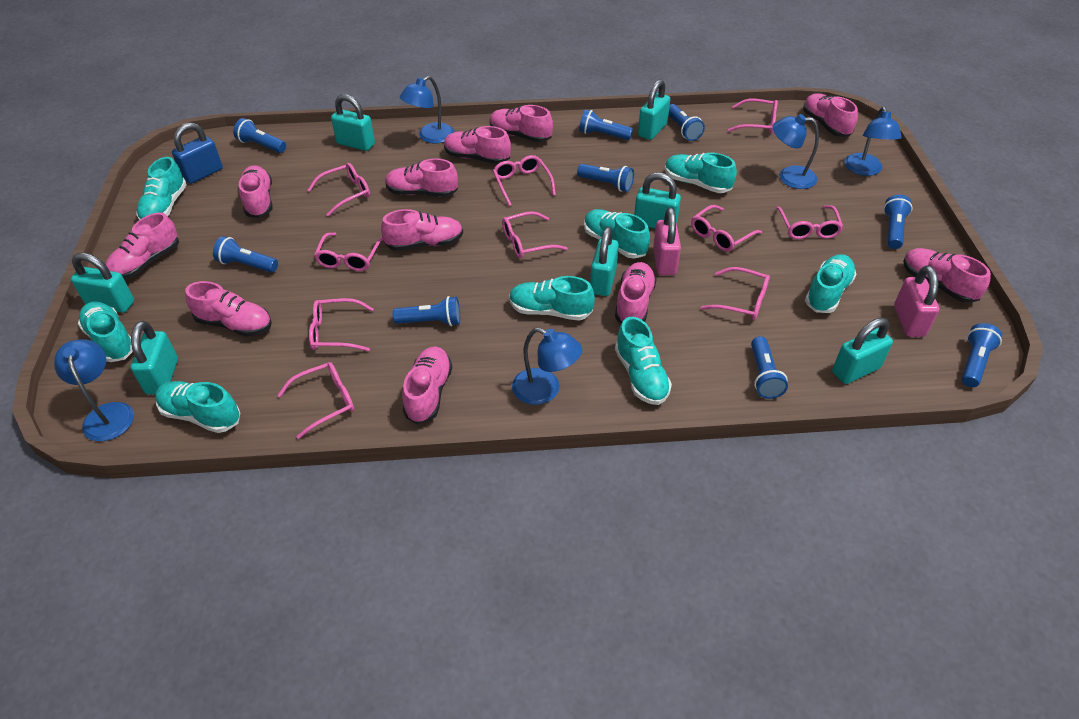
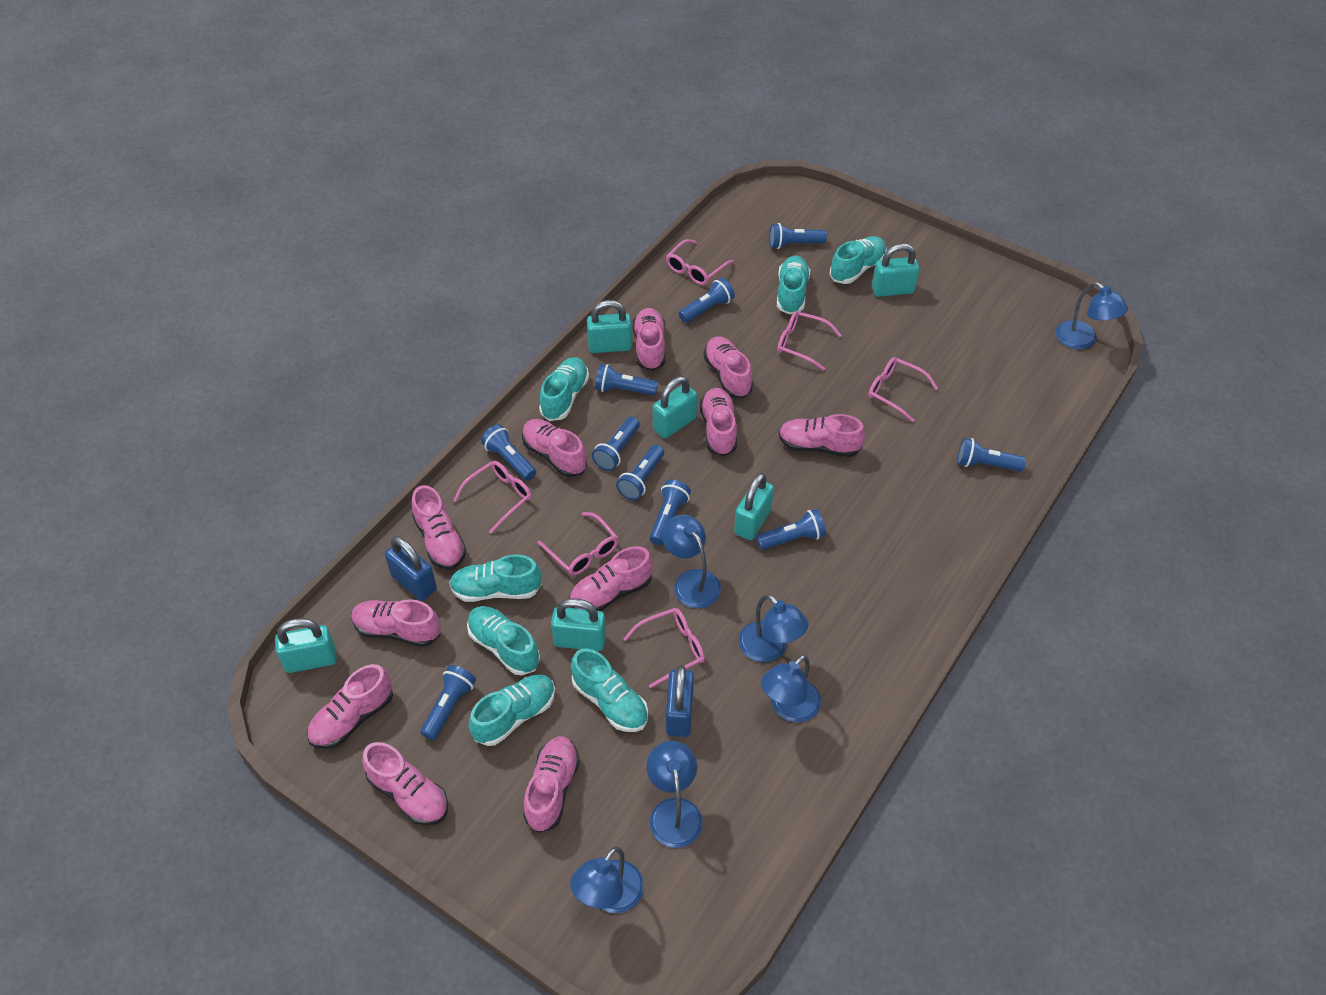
blue flashlight: [213,236,278,273] [233,118,286,153] [393,296,460,326] [577,164,634,192] [579,109,633,140] [668,104,705,141] [751,336,788,399] [883,195,912,249] [962,323,1002,387] = 9 -> [420,665,476,740] [481,424,536,481] [592,417,640,471] [595,364,658,395] [616,445,664,500] [649,479,691,545] [679,277,735,323] [756,509,826,550] [769,223,827,249] [957,438,1026,472] = 10
blue lamp: [54,340,134,441] [400,76,454,144] [512,328,582,405] [772,114,819,189] [845,107,902,176] = 5 -> [570,847,644,913] [646,741,703,848] [662,515,721,608] [739,594,809,662] [761,654,821,722] [1056,282,1128,349] = 6
blue padlock: [172,122,223,184] = 1 -> [385,536,437,601] [666,665,694,737] = 2
pink glasses: [277,362,354,439] [308,163,370,216] [309,298,374,351] [314,232,383,271] [493,155,556,206] [502,211,568,258] [691,205,762,252] [701,267,770,320] [728,99,778,134] [776,205,843,239] = 10 -> [453,461,532,534] [537,512,618,575] [624,608,705,688] [666,239,734,285] [777,311,841,370] [868,357,938,422] = 6
pink padlock: [653,207,681,275] [894,266,939,337] = 2 -> none = 0
turquoise padlock: [71,253,134,313] [131,321,178,395] [331,94,375,151] [590,227,619,296] [634,173,681,229] [638,80,670,140] [832,318,893,384] = 7 -> [275,618,337,673] [551,598,606,651] [587,300,632,353] [653,376,697,439] [734,473,774,540] [872,243,919,297] = 6
turquoise shoe: [78,301,133,362] [136,157,187,220] [155,381,240,433] [509,276,595,321] [584,209,650,258] [615,317,672,405] [665,153,737,193] [805,254,856,313] = 8 -> [449,555,542,602] [467,606,540,675] [469,674,555,746] [539,357,589,421] [571,648,648,732] [777,256,810,315] [829,236,887,284] = 7

